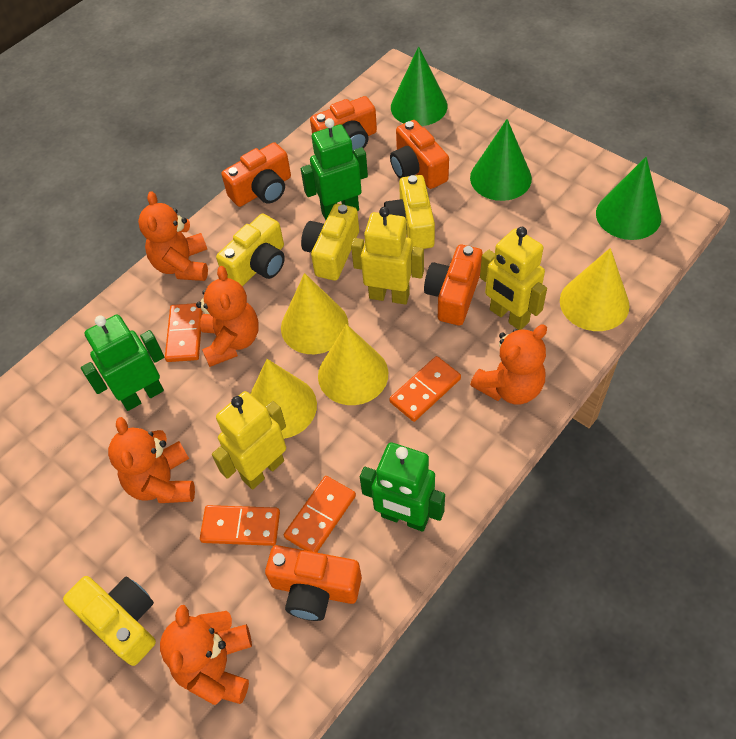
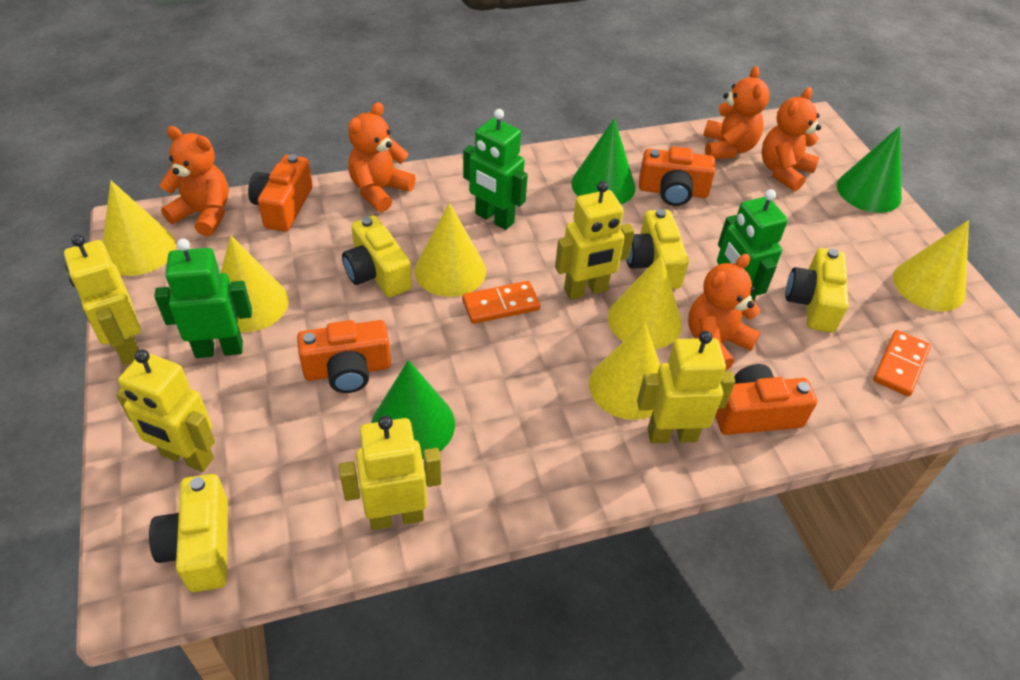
orange camera: [221,142,291,207] [265,545,362,621] [310,96,377,150] [390,120,449,189] [424,245,483,325] = 5 -> [248,154,313,232] [297,320,391,393] [639,146,716,206] [715,364,817,435] = 4
orange domino: [165,303,203,362] [200,505,280,546] [284,476,356,553] [389,356,461,422] = 4 -> [462,281,540,324] [873,330,931,397] = 2
yellow cone: [250,359,317,439] [281,273,349,354] [318,324,388,405] [560,248,630,331] = 4 -> [103,181,176,276] [220,235,288,332] [414,203,486,297] [589,322,660,420] [608,254,682,349] [893,220,969,311] = 6
yellow robot: [212,391,286,489] [351,207,424,305] [480,227,547,330] = 3 -> [64,234,141,365] [116,349,215,472] [339,416,442,530] [555,181,634,300] [637,331,735,443] = 5

